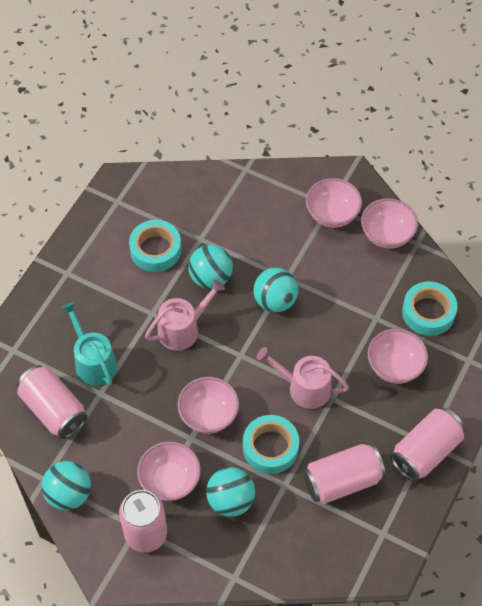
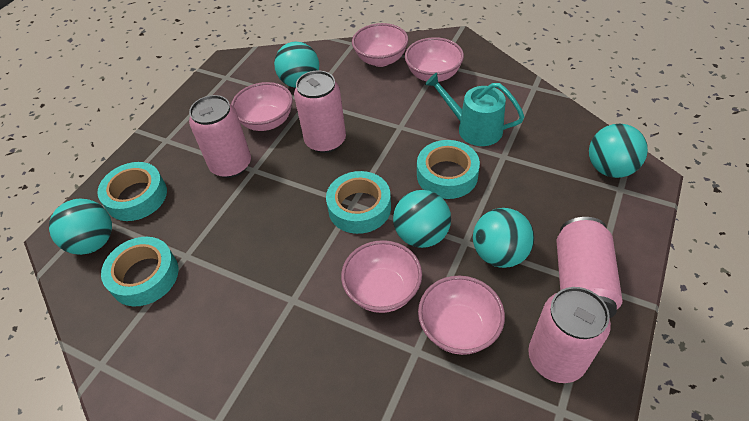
pink watering can: [145,279,225,351] [257,347,349,409] = 2 -> none = 0
turquoise ball: [42,461,91,510] [188,245,233,289] [206,467,255,517] [253,268,298,313] = 4 -> [49,199,112,255] [274,42,319,88] [393,190,451,248] [473,208,534,268] [589,124,648,178] = 5
turquoise tape: [129,220,181,272] [243,415,299,474] [402,281,457,336] = 3 -> [97,162,167,221] [101,237,178,306] [326,171,391,234] [417,140,480,199] = 4

